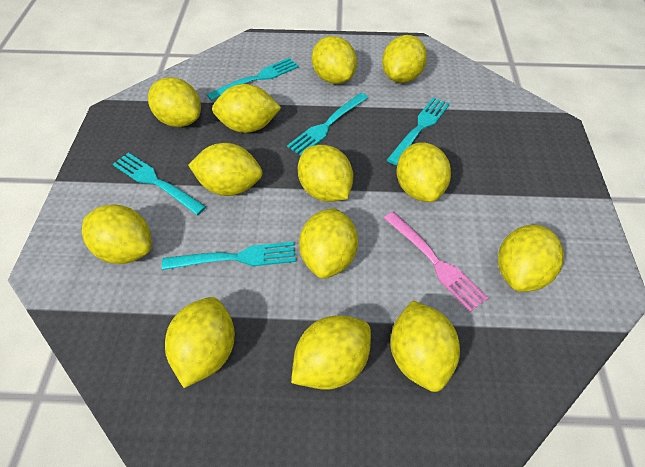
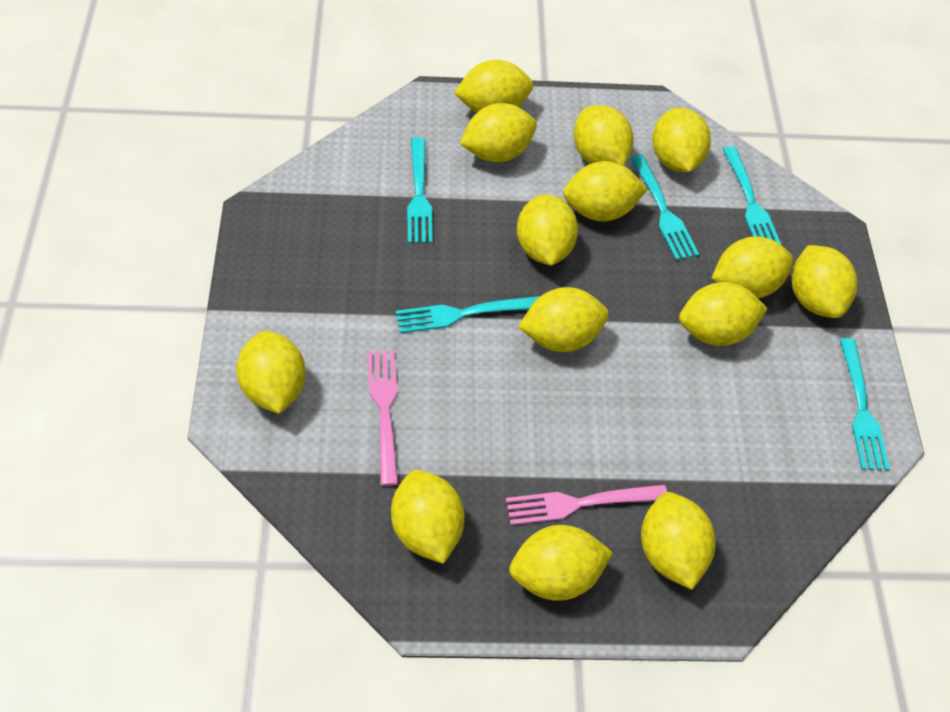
pink fork: [384,212,488,312] = 1 -> [367,350,398,486] [506,485,667,525] = 2
yellow lemon: [82,204,151,264] [148,77,201,127] [165,297,235,388] [188,143,263,196] [212,84,281,133] [291,315,371,390] [298,145,353,202] [299,208,358,279] [312,36,357,84] [382,35,427,83] [391,300,460,392] [397,143,451,202] [498,225,564,292] = 13 -> [236,331,306,414] [391,470,465,564] [454,60,533,113] [459,103,537,162] [509,525,613,601] [517,194,578,266] [518,287,609,352] [563,161,647,221] [574,105,634,166] [641,492,716,590] [652,108,711,172] [679,282,768,346] [712,236,793,298] [792,245,857,318] = 14

